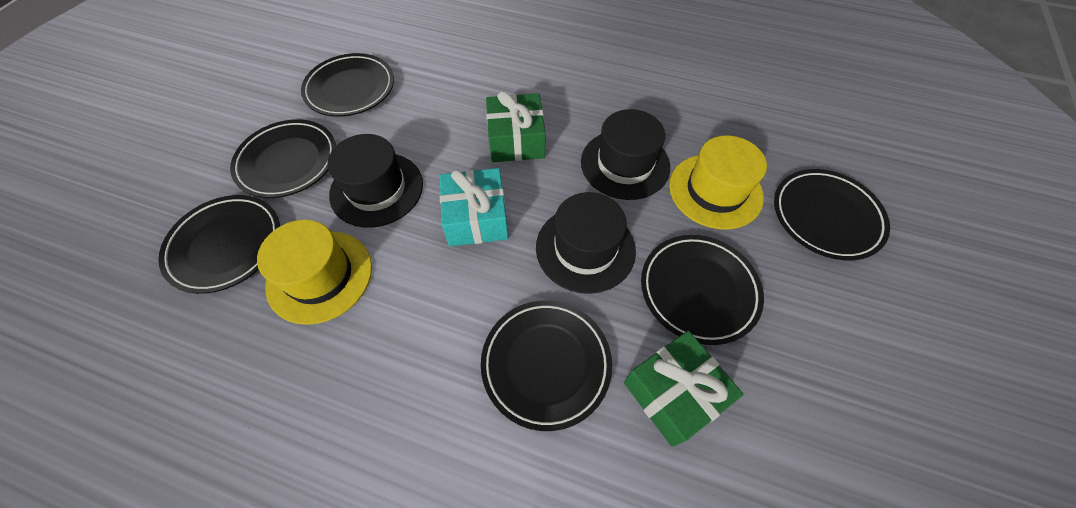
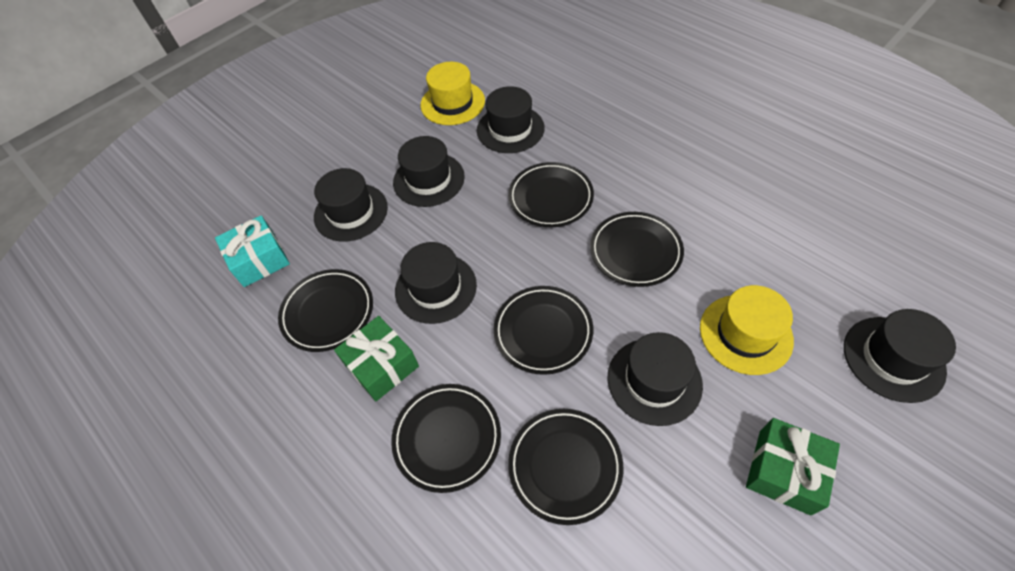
black hat: [327,134,423,228] [536,192,636,294] [581,109,670,200] = 3 -> [314,168,388,242] [393,136,465,207] [395,242,477,324] [477,86,545,153] [607,332,703,426] [844,309,956,403] = 6

